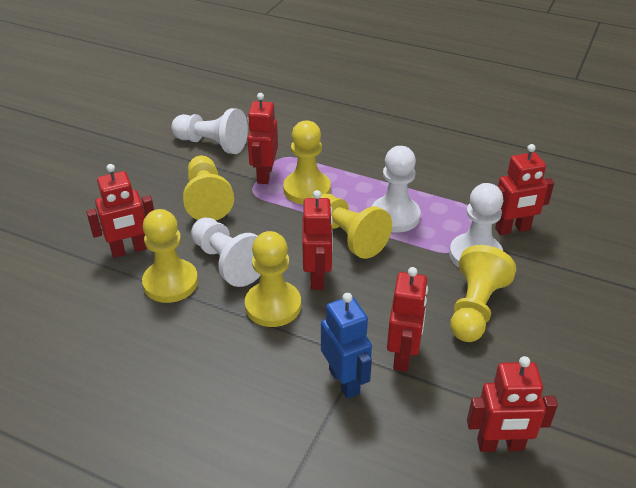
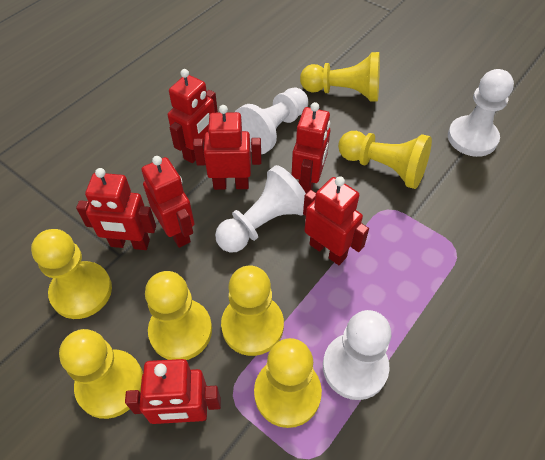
blue robot: [321,293,372,399] = 1 -> none = 0
red robot: [86,164,154,258] [247,93,278,184] [302,190,333,290] [387,267,428,372] [467,356,558,452] [495,144,554,235] = 6 -> [76,168,156,250] [125,359,221,424] [141,156,195,248] [168,69,218,163] [193,105,261,190] [292,102,330,193] [303,176,369,265] = 7
yellow pawn: [142,209,198,303] [183,156,234,220] [245,231,301,327] [283,121,331,204] [320,194,392,259] [450,245,516,342] = 6 -> [31,229,112,319] [59,329,143,419] [145,271,212,360] [221,266,284,356] [254,338,322,428] [300,52,380,102] [338,131,432,189] = 7

